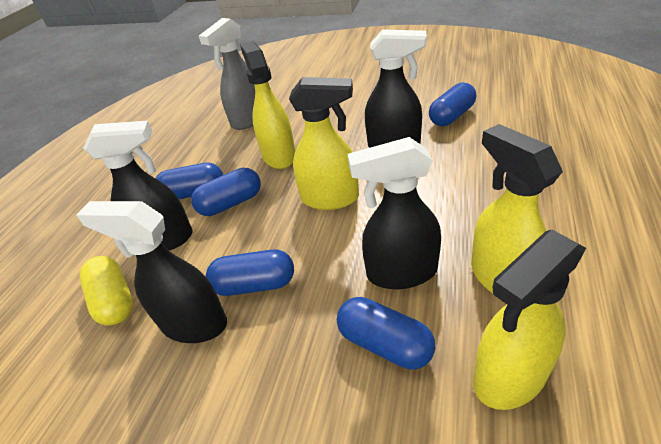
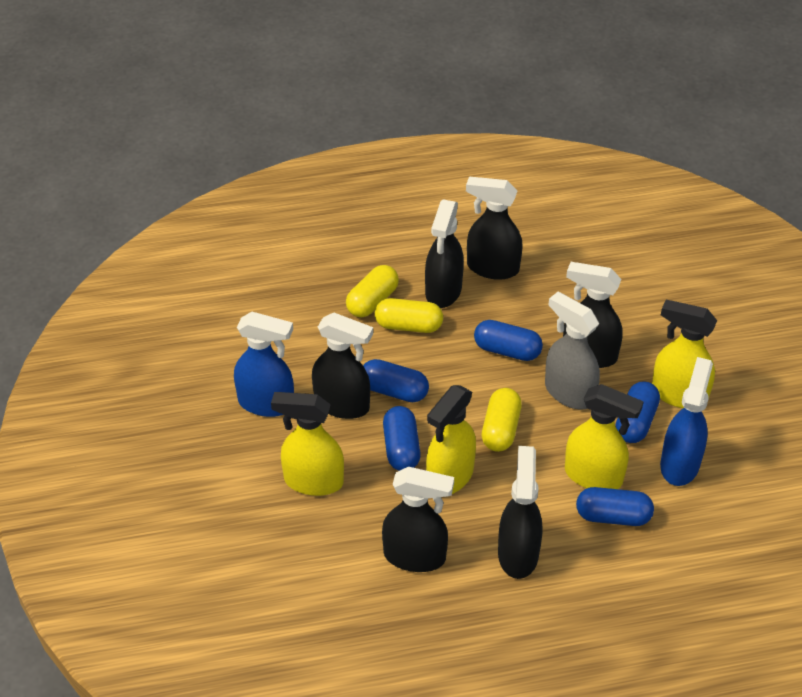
black spray bottle: [76,201,227,343] [83,121,193,250] [348,137,441,289] [365,29,427,148] = 4 -> [312,313,373,419] [382,467,454,572] [425,199,464,308] [466,176,523,280] [498,446,542,579] [563,262,623,368] = 6
blue spray bottle: none = 0 -> [234,312,294,417] [660,357,713,486] = 2
yellow capsule: [80,256,133,325] = 1 -> [346,265,399,317] [375,298,443,333] [482,388,522,452] = 3

